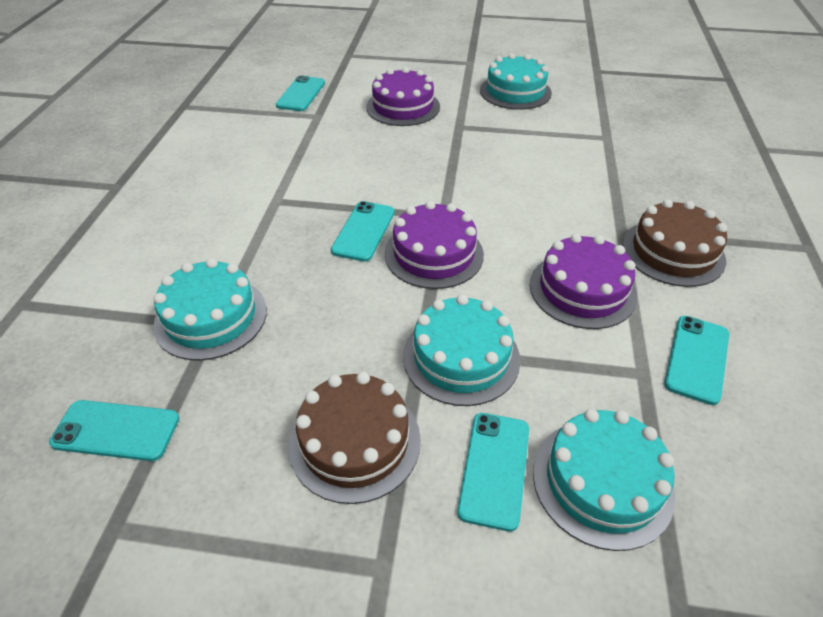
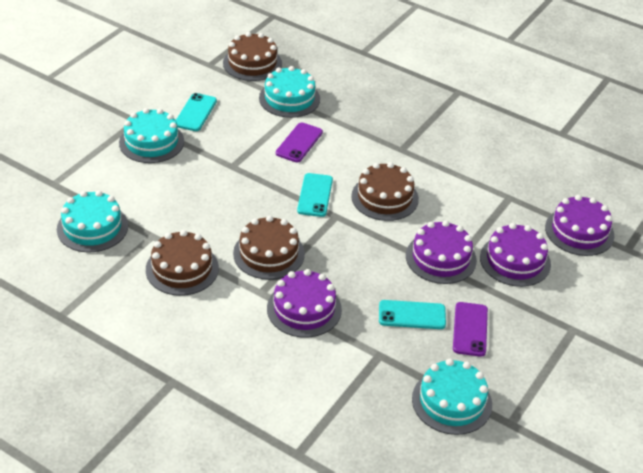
brown cake: [289,372,421,504] [622,199,727,287] = 2 -> [146,230,219,296] [223,32,282,81] [233,215,305,280] [351,162,419,221] = 4
purple cake: [366,67,440,126] [385,201,484,289] [530,234,637,329] = 3 -> [267,269,342,338] [406,220,477,284] [480,223,551,287] [545,195,614,256] = 4
purple phone: none = 0 -> [276,122,323,162] [453,302,488,357] = 2
turquoise phone: [49,400,179,461] [276,75,325,111] [331,201,395,262] [457,413,529,532] [664,316,729,405] = 5 -> [176,93,217,131] [297,173,333,217] [379,300,446,329] = 3

